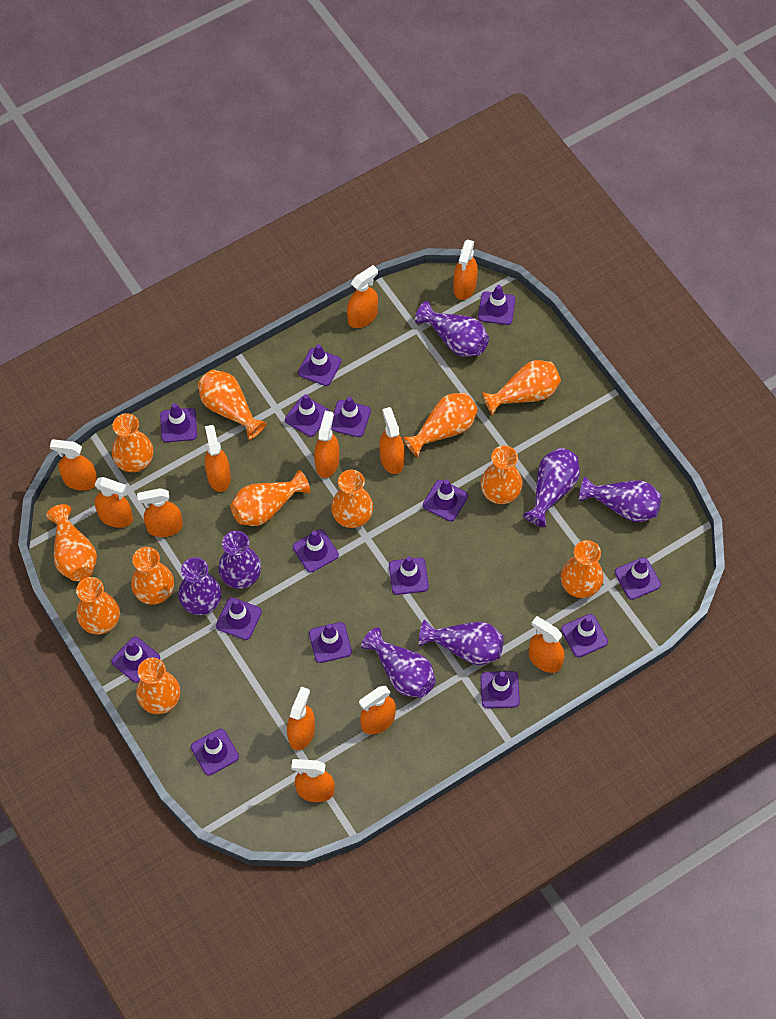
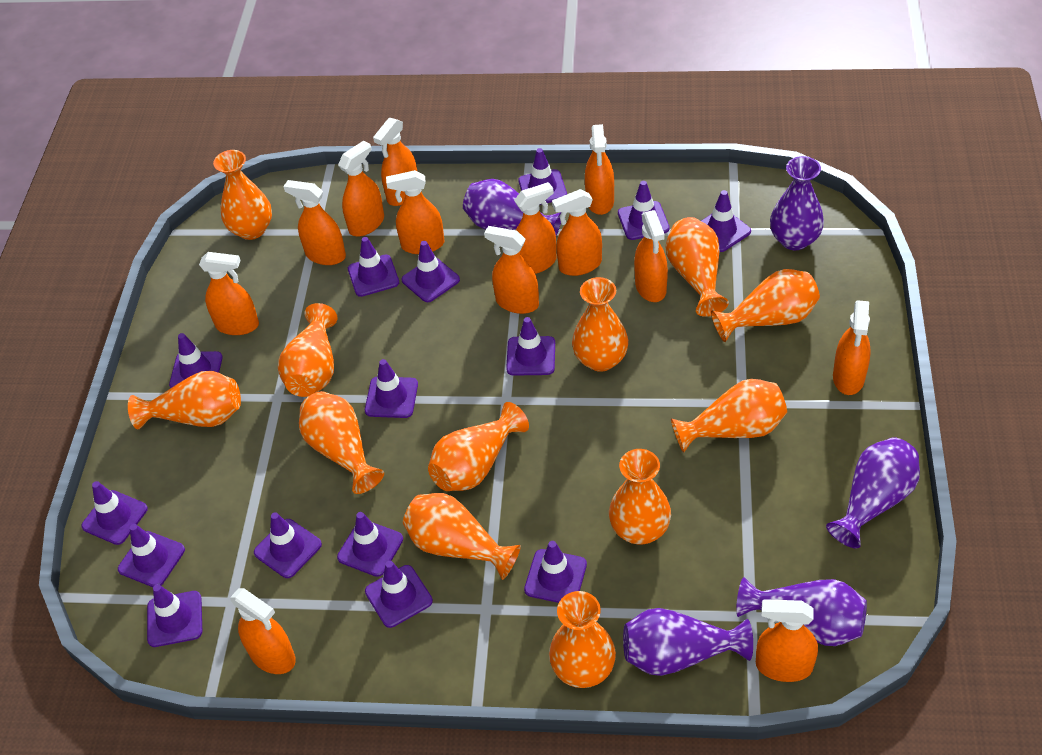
orange spray bottle: [50,439,97,491] [95,477,133,528] [137,488,183,537] [205,425,231,492] [287,686,315,750] [291,759,335,802] [314,411,339,478] [347,265,378,328] [359,686,396,735] [379,407,405,474] [453,240,478,300] [529,616,565,673] = 12 -> [199,252,259,335] [230,588,296,674] [283,180,346,265] [338,141,384,237] [373,118,417,206] [386,170,444,254] [484,226,539,314] [514,182,556,274] [552,189,602,276] [585,124,614,215] [634,210,668,302] [756,599,818,682] [833,300,871,395] = 13
purple vase: [178,557,221,615] [218,531,261,589] [361,627,436,698] [415,301,489,357] [419,620,504,665] [523,448,580,527] [579,476,662,522] = 7 -> [463,179,561,236] [623,608,753,676] [736,577,867,646] [770,156,824,250] [826,437,920,548] = 5

